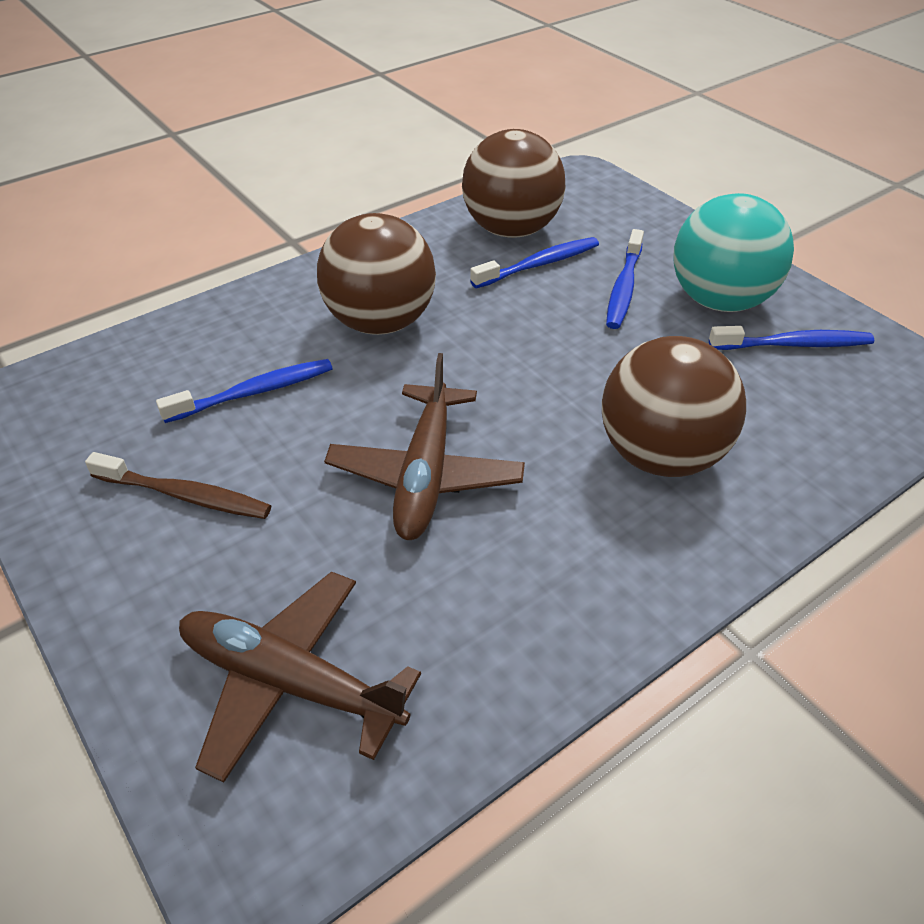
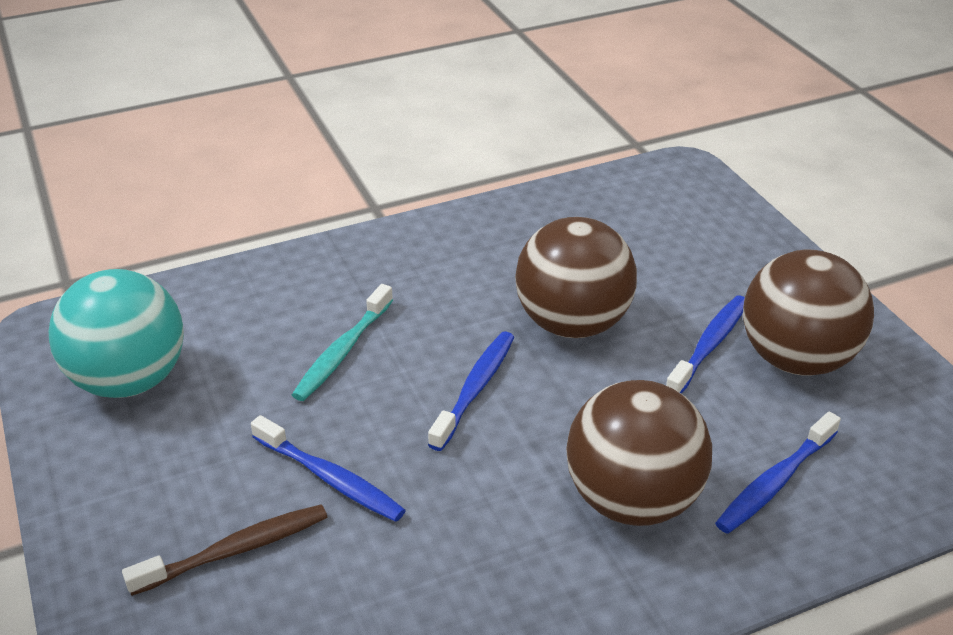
brown plane: [179,571,421,783] [324,353,525,540] = 2 -> none = 0
turquoise toothbrush: none = 0 -> [292,284,393,401] = 1

